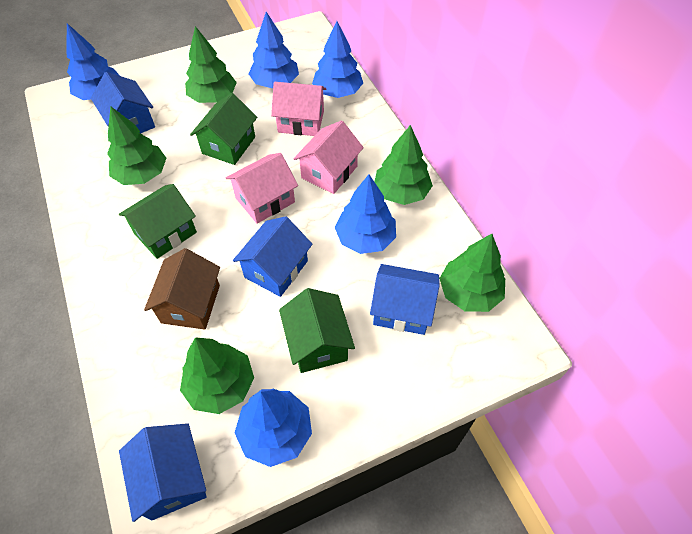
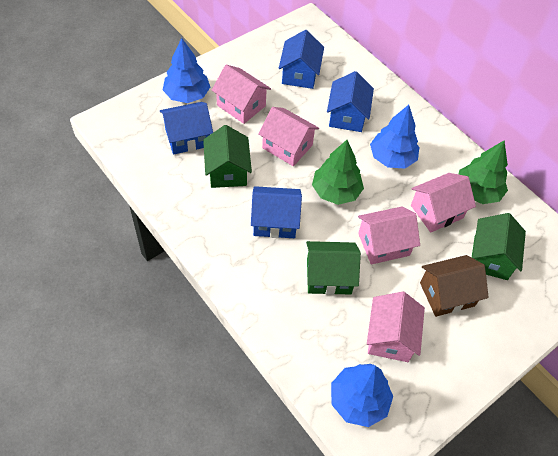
blue tree: [66,23,120,100] [235,389,312,467] [249,12,299,88] [312,21,363,98] [335,174,396,254] = 5 -> [163,38,210,103] [331,364,393,427] [370,105,419,169] = 3
green tree: [107,106,166,185] [180,337,254,414] [185,26,237,103] [374,125,433,205] [439,234,505,312] = 5 -> [312,140,364,205] [459,141,508,204] = 2
pink house: [226,153,298,224] [271,82,326,136] [294,120,364,194] = 3 -> [212,65,271,124] [258,107,319,166] [358,207,420,265] [367,292,425,362] [411,173,476,232] = 5

